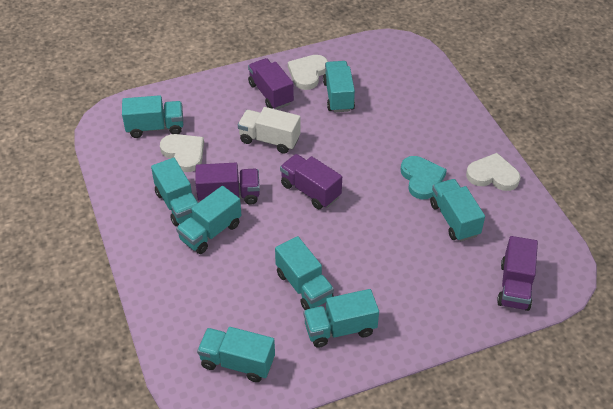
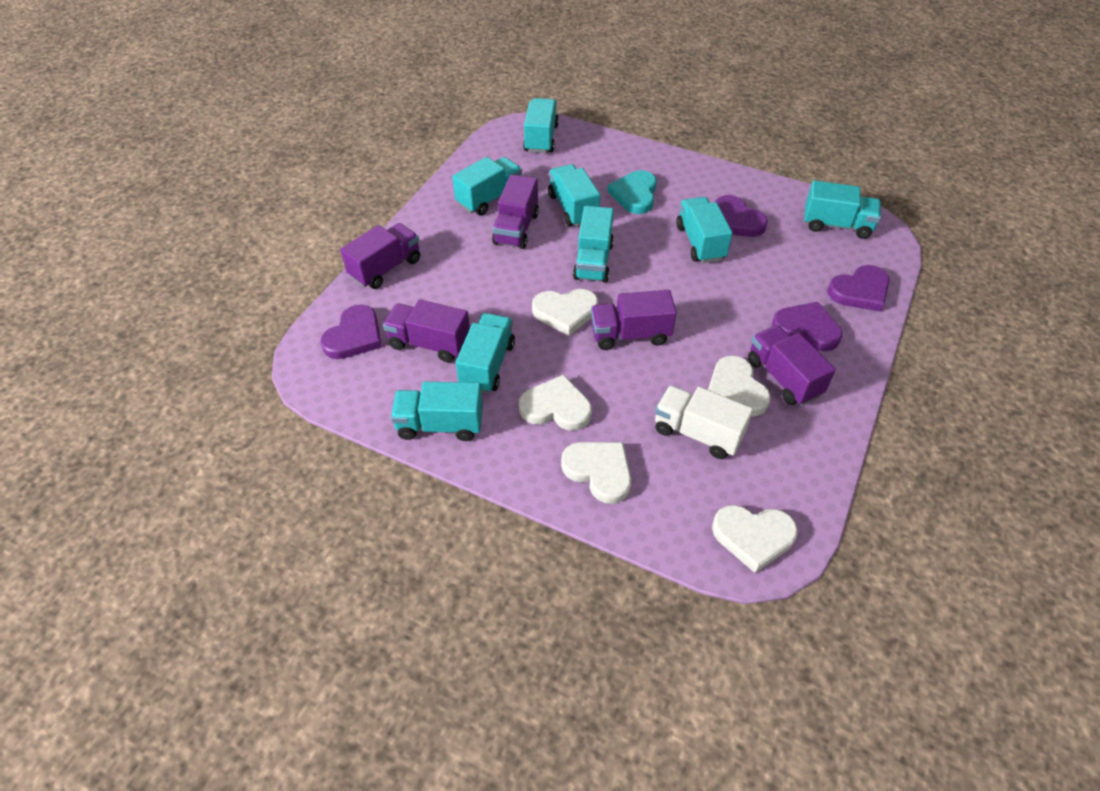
purple heart: none = 0 -> [321,305,382,359] [715,195,768,237] [772,302,842,351] [827,265,890,312] = 4
purple truck: [195,163,260,205] [248,58,294,110] [280,154,342,209] [497,236,538,311] = 4 -> [340,223,420,289] [383,299,470,363] [492,174,539,249] [591,290,677,350] [748,325,836,406] = 5
white heart: [160,134,204,172] [288,55,328,90] [466,153,520,191] = 3 -> [519,375,592,430] [532,289,598,336] [561,442,631,504] [708,355,771,417] [712,505,798,573] = 5

